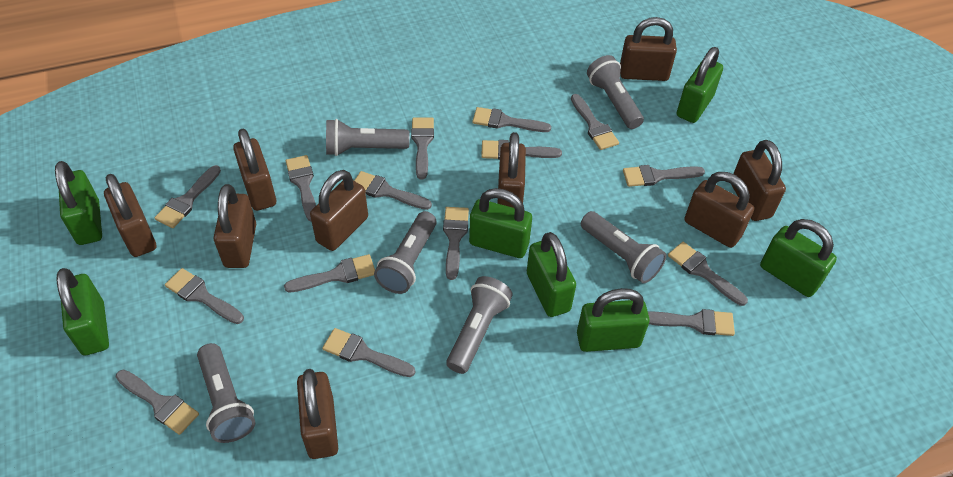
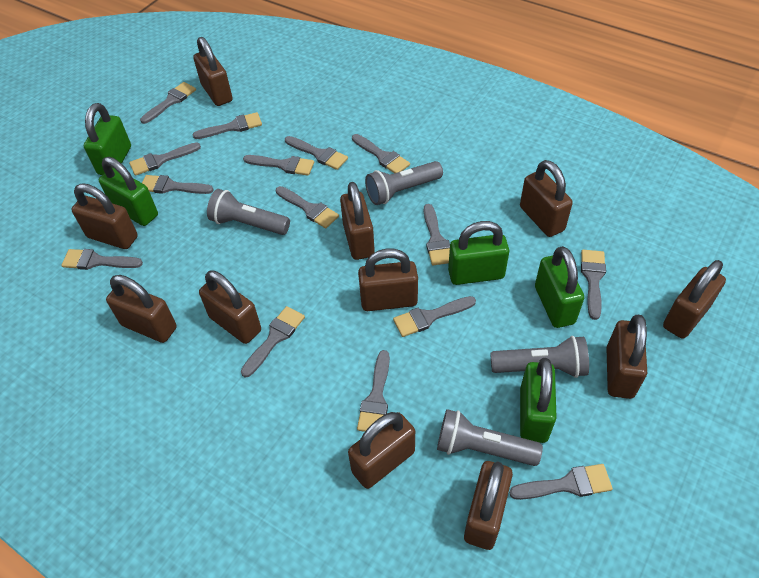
brown padlock: [104,174,156,257] [214,184,256,268] [233,129,276,211] [297,369,338,459] [310,170,368,251] [497,132,526,208] [620,17,677,81] [684,172,754,248] [731,140,786,221] = 9 -> [71,184,138,249] [106,275,177,343] [193,37,233,106] [199,270,261,344] [340,182,375,260] [348,412,415,489] [358,249,418,311] [464,461,513,550] [520,160,573,237] [606,315,647,399] [663,260,726,339] = 11
green padlock: [55,161,102,245] [57,268,109,355] [469,188,532,258] [527,232,576,317] [577,288,650,352] [677,47,723,123] [760,219,837,297] = 7 -> [83,103,131,175] [99,157,158,226] [448,221,509,285] [520,358,557,443] [535,246,584,328] = 5
grey flashlight: [197,343,255,443] [326,119,410,156] [374,211,437,294] [446,276,513,374] [581,211,666,283] [587,55,644,129] = 6 -> [207,189,290,235] [365,161,443,205] [437,409,543,466] [490,336,589,378] = 4

